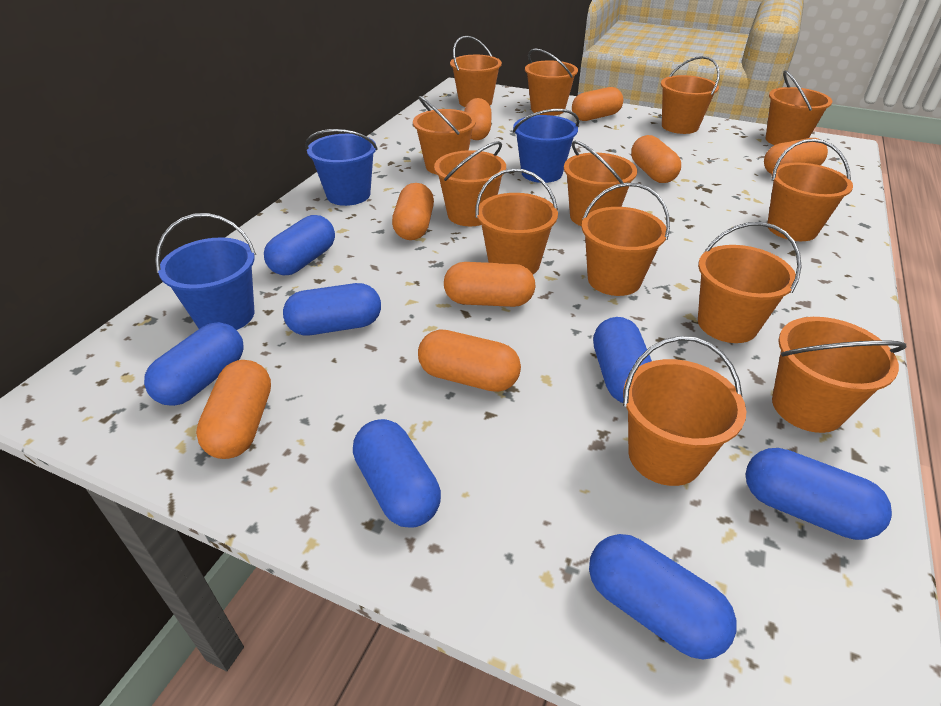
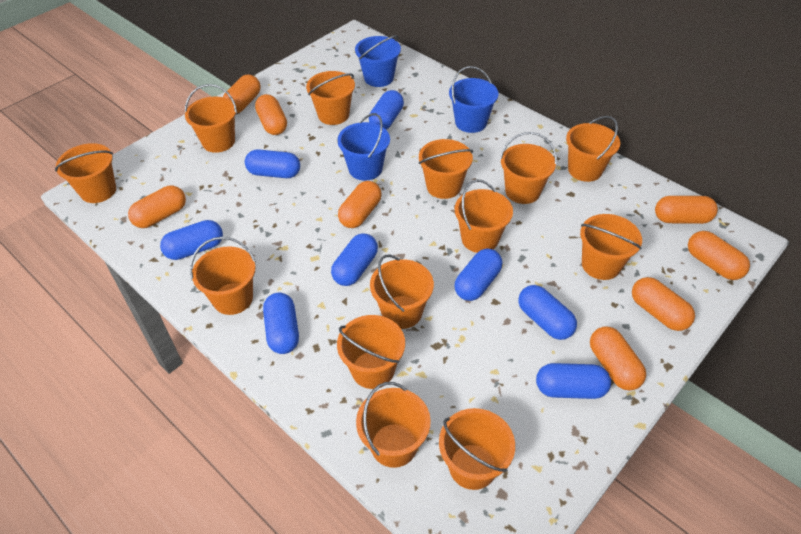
blue capsule: [144,322,244,406] [264,215,335,275] [283,283,381,335] [353,419,441,528] [589,534,736,660] [593,317,652,403] [745,448,892,540] = 7 -> [160,220,223,260] [245,149,300,178] [263,293,299,354] [331,233,378,286] [369,90,404,129] [454,248,502,301] [519,285,577,340] [536,363,611,399] = 8

